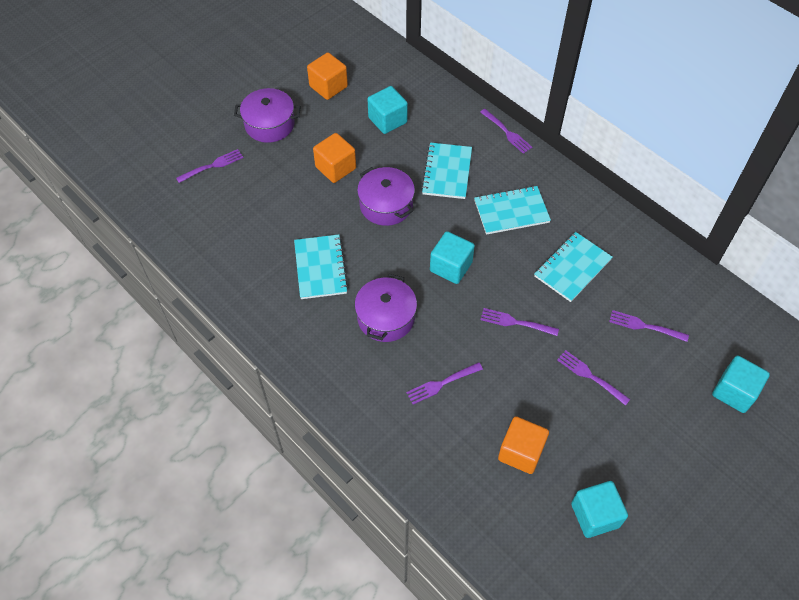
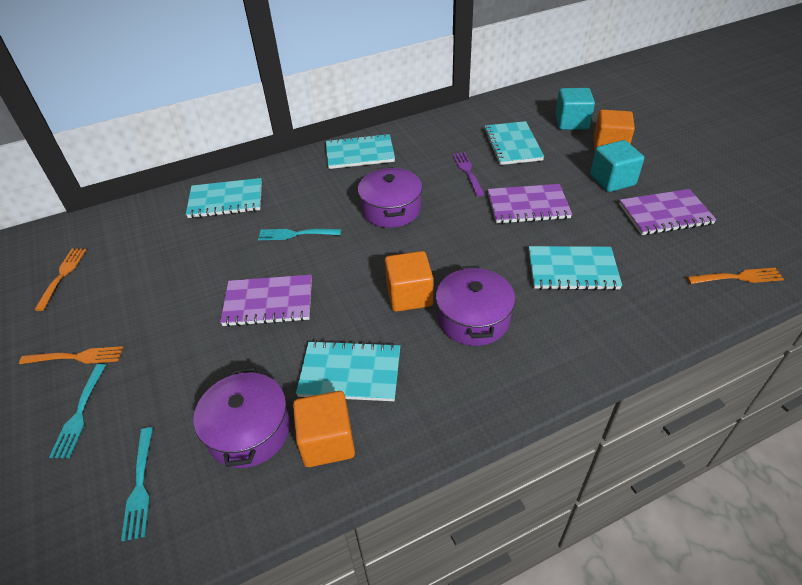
orange fork: none = 0 -> [19,346,123,364] [34,249,87,311] [687,268,784,284] = 3
purple fork: [176,149,243,183] [406,362,483,404] [480,109,533,154] [481,308,559,336] [557,350,630,406] [609,310,689,342] = 6 -> [452,152,485,196] = 1
purple notebook: none = 0 -> [220,275,312,327] [488,184,572,224] [619,189,717,235] = 3
turquoise cube: [368,86,408,134] [430,231,475,284] [571,481,628,538] [712,356,770,413] = 4 -> [555,88,595,130] [590,140,644,192] = 2
turquoise fork: none = 0 -> [49,364,106,458] [121,427,153,541] [258,229,341,240] = 3
turquoise notebook: [294,234,348,299] [421,142,472,199] [474,186,551,235] [534,232,613,302] = 4 -> [186,178,262,218] [296,340,400,401] [326,133,395,169] [484,121,544,165] [529,246,622,290] = 5

